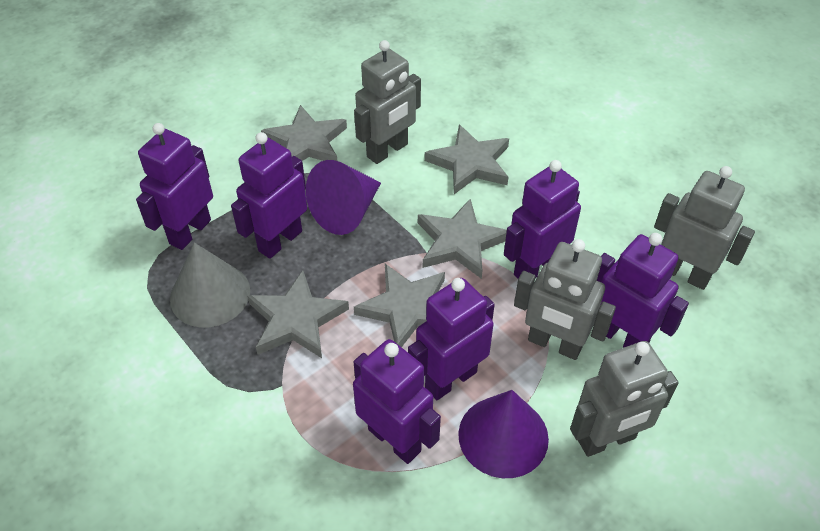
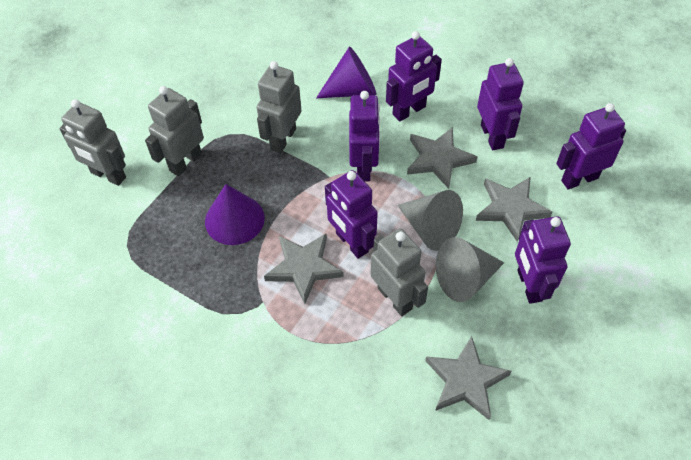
grey cone: [170,243,250,327] = 1 -> [397,190,463,251] [436,237,504,302] = 2
grey star: [247,270,349,358] [261,105,347,161] [354,264,445,347] [418,199,507,279] [425,125,509,194] = 5 -> [264,234,344,304] [407,127,478,189] [425,336,512,420] [476,177,552,242] = 4

